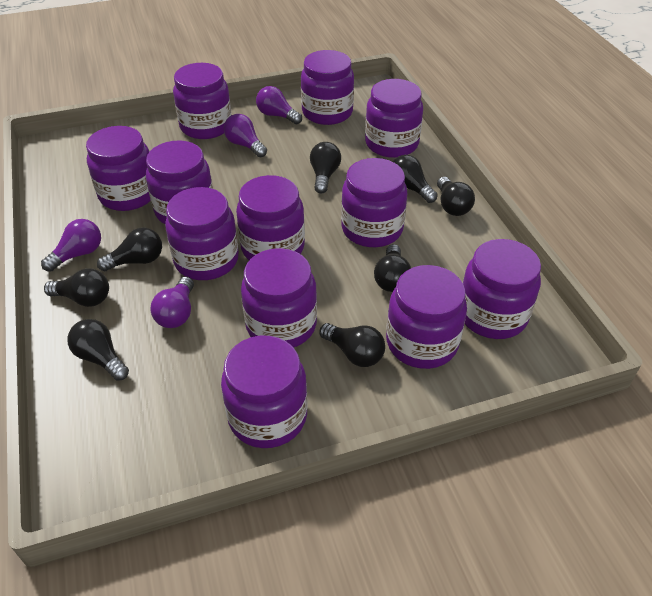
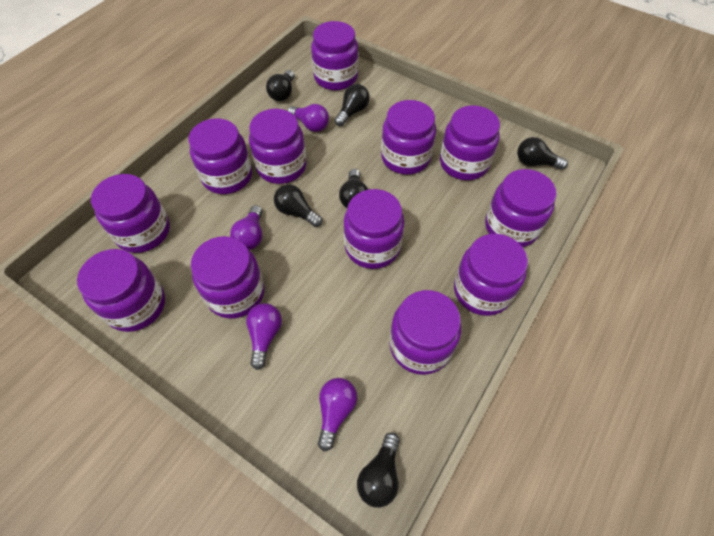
black light bulb: [44,268,109,307] [68,319,129,381] [97,227,162,271] [310,142,341,193] [319,323,385,367] [374,244,411,292] [393,155,438,203] [437,177,475,216] = 8 -> [266,70,295,101] [274,184,322,227] [335,84,370,126] [339,169,368,208] [357,432,400,508] [517,137,568,170] = 6

